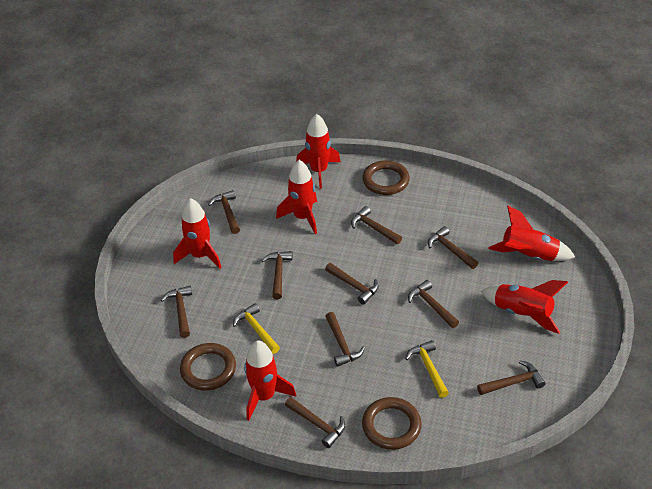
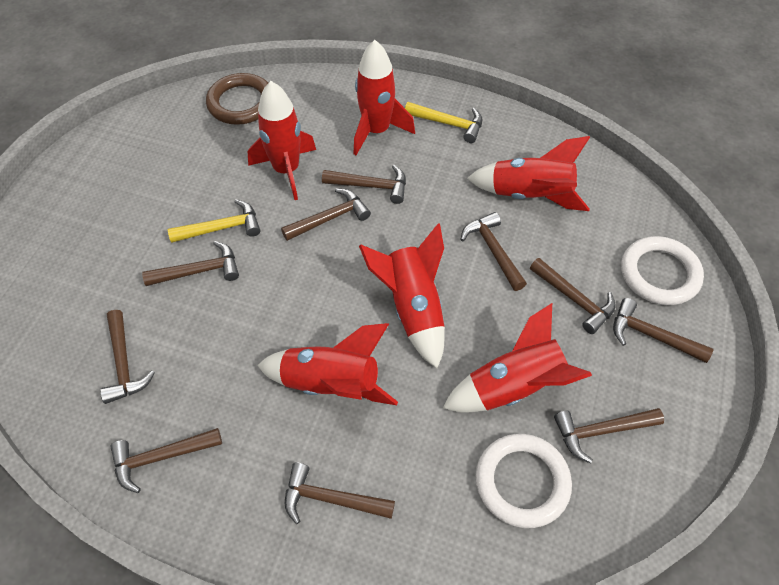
brown ring: [180,343,236,391] [362,160,410,195] [362,397,422,450] = 3 -> [206,73,268,125] = 1
white ring: none = 0 -> [476,434,572,528] [621,236,704,305] = 2

